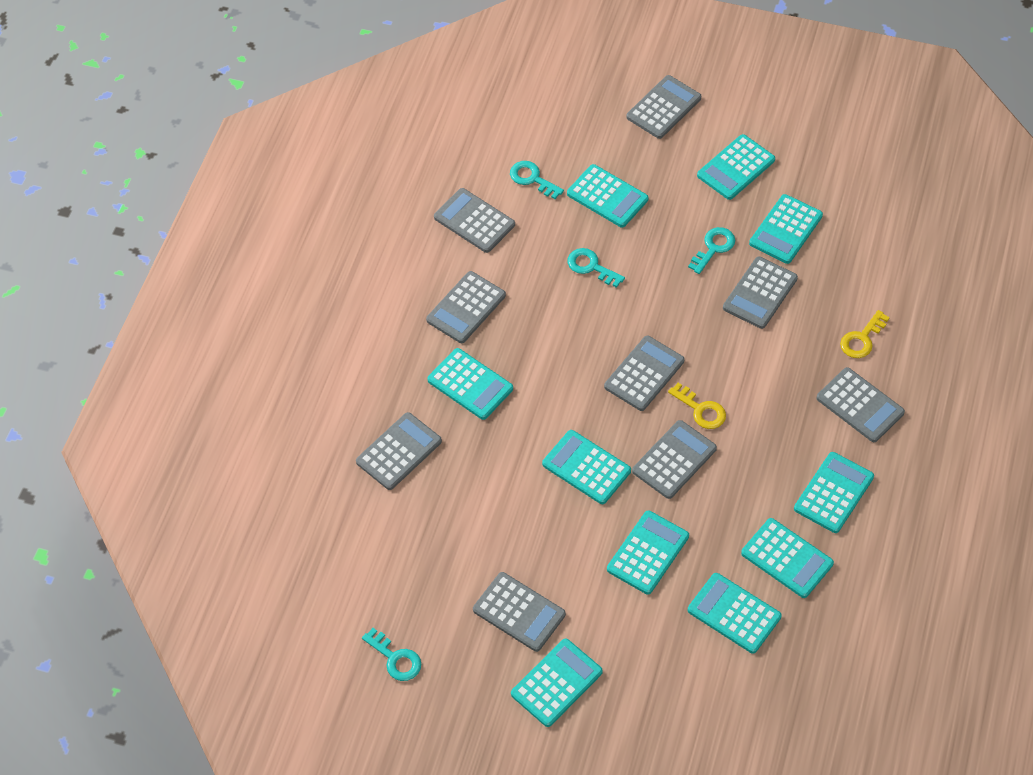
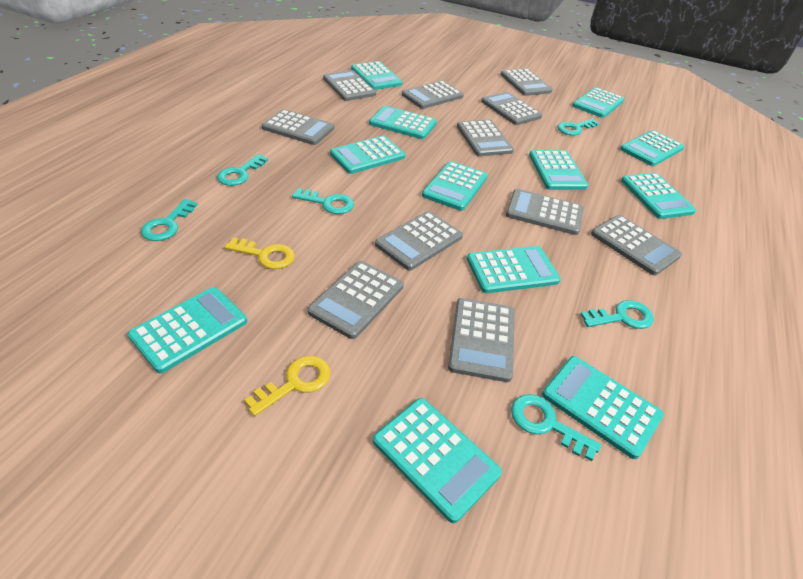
grey calculator: [356,412,442,490] [426,271,506,343] [434,188,515,253] [473,572,566,652] [604,336,684,411] [626,75,701,139] [632,420,717,499] [723,256,798,329] [816,367,905,442] = 9 -> [262,109,334,145] [307,261,404,339] [323,70,376,101] [375,211,463,270] [402,81,464,109] [448,298,514,382] [457,120,514,156] [481,92,542,125] [500,68,553,96] [506,189,584,235] [591,215,682,275] = 11
turquoise calculator: [427,348,513,420] [511,638,603,727] [542,430,631,504] [567,164,648,228] [607,511,689,594] [688,573,782,654] [697,134,775,200] [741,518,834,598] [749,194,823,264] [794,452,874,533] = 10 -> [128,287,247,373] [330,136,405,174] [351,61,403,90] [369,106,437,139] [373,398,502,523] [422,161,487,211] [467,246,561,293] [529,150,588,190] [542,356,664,459] [572,87,624,118] [620,130,684,166] [621,173,696,219] = 12
turquoise key: [362,628,421,681] [510,161,564,199] [568,248,625,288] [688,227,735,274] = 4 -> [141,199,198,241] [217,154,268,186] [292,188,354,214] [511,394,601,461] [557,119,599,136] [580,300,654,329] = 6

